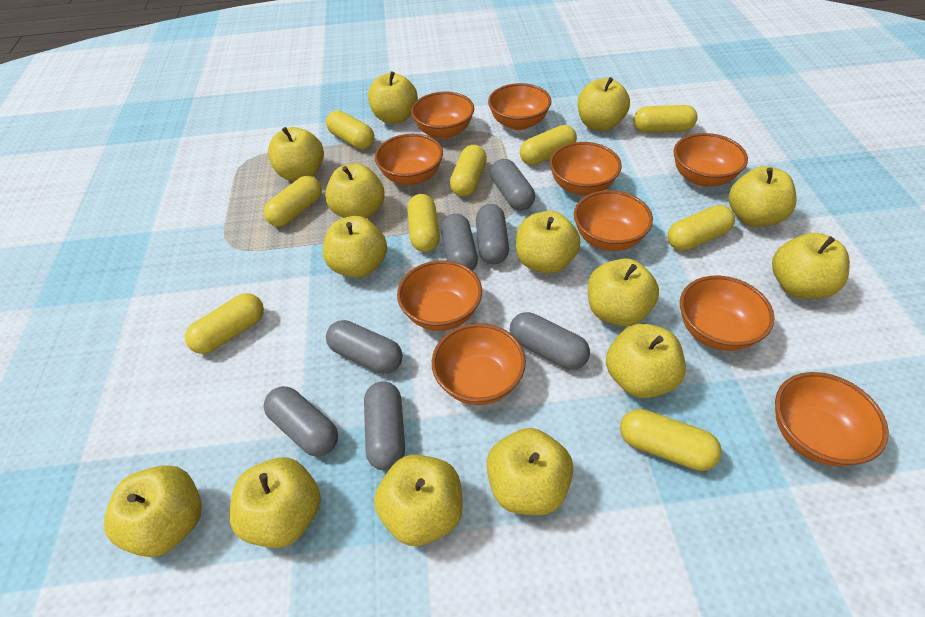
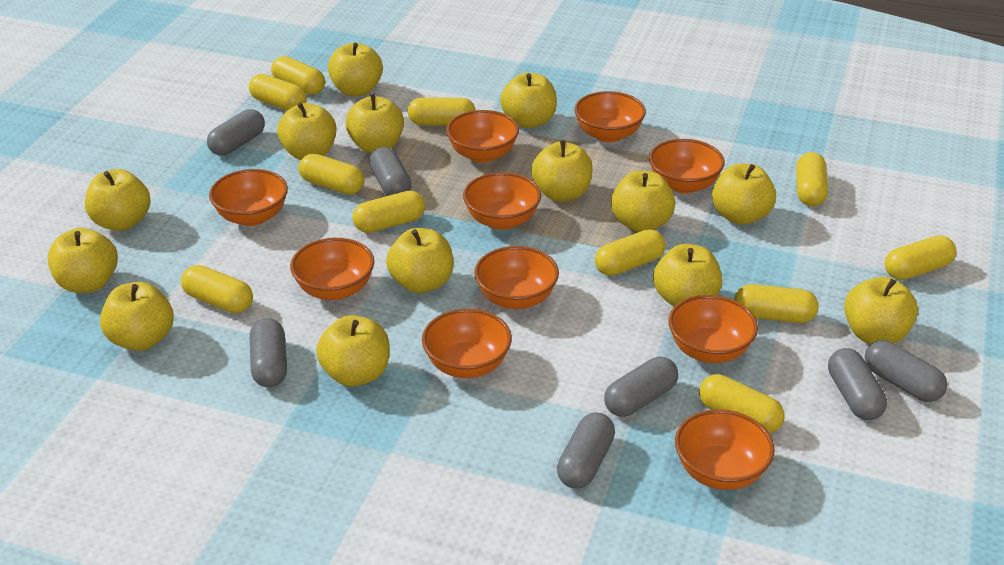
yellow capsule: [185,293,264,354] [264,176,322,227] [326,110,375,149] [407,194,440,252] [450,145,487,197] [520,125,577,165] [620,409,722,471] [633,105,697,133] [667,205,735,251] = 9 -> [181,265,253,313] [249,74,307,111] [271,56,325,95] [299,153,364,195] [352,191,425,233] [408,97,475,126] [595,229,666,276] [699,374,784,434] [734,284,819,323] [796,152,828,206] [885,235,956,280] = 11

